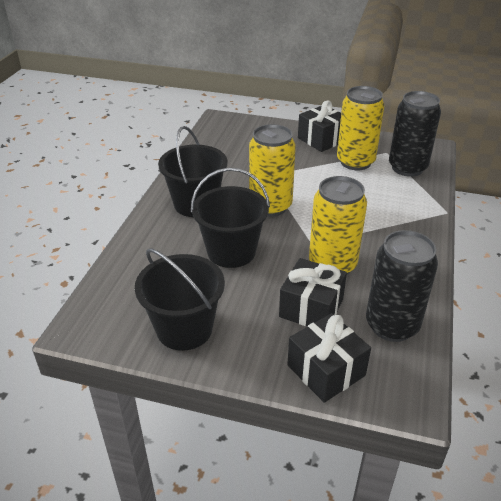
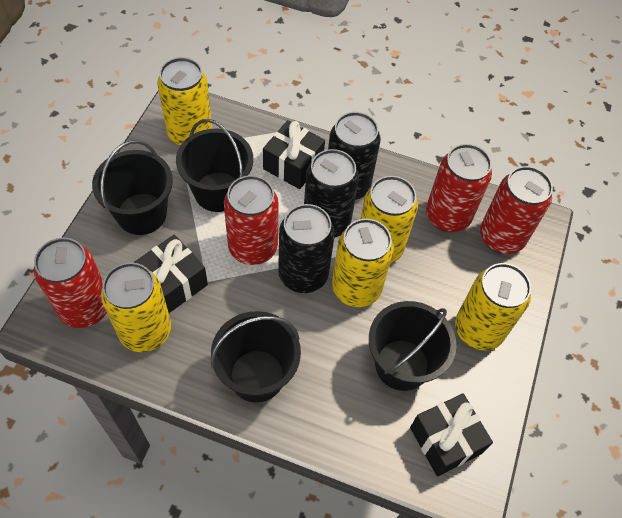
black bucket: [135,248,225,351] [158,126,228,217] [191,168,270,268] = 3 -> [92,140,173,235] [176,119,253,212] [211,311,301,403] [369,301,457,391] = 4
black can: [366,230,438,342] [389,91,441,177] = 2 -> [278,204,335,293] [304,149,359,238] [328,112,381,200] = 3
red can: none = 0 -> [34,238,107,328] [224,175,279,265] [426,144,492,232] [480,166,553,254] = 4
yellow can: [249,124,296,217] [309,176,367,274] [337,86,385,170] = 3 -> [101,262,171,352] [157,57,212,146] [332,219,394,307] [360,176,418,263] [455,263,531,350] = 5

